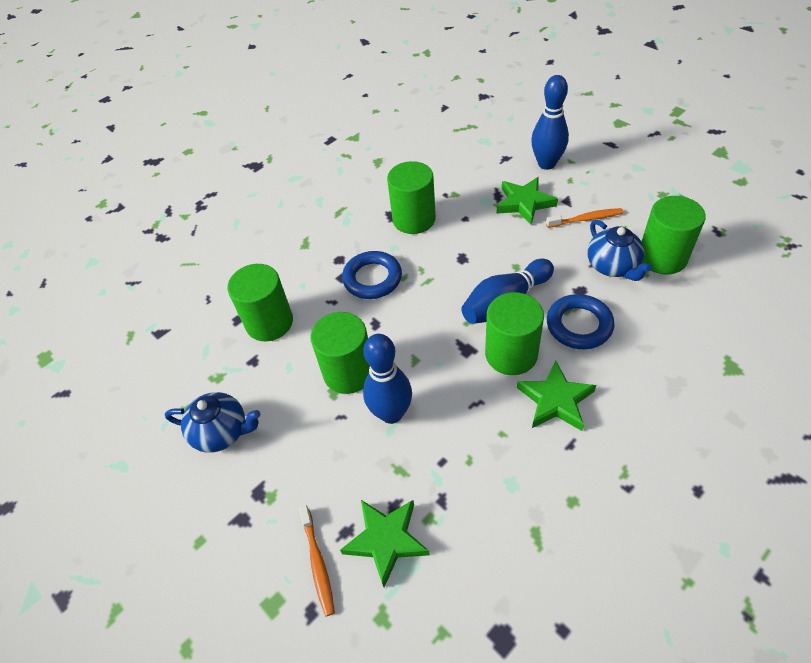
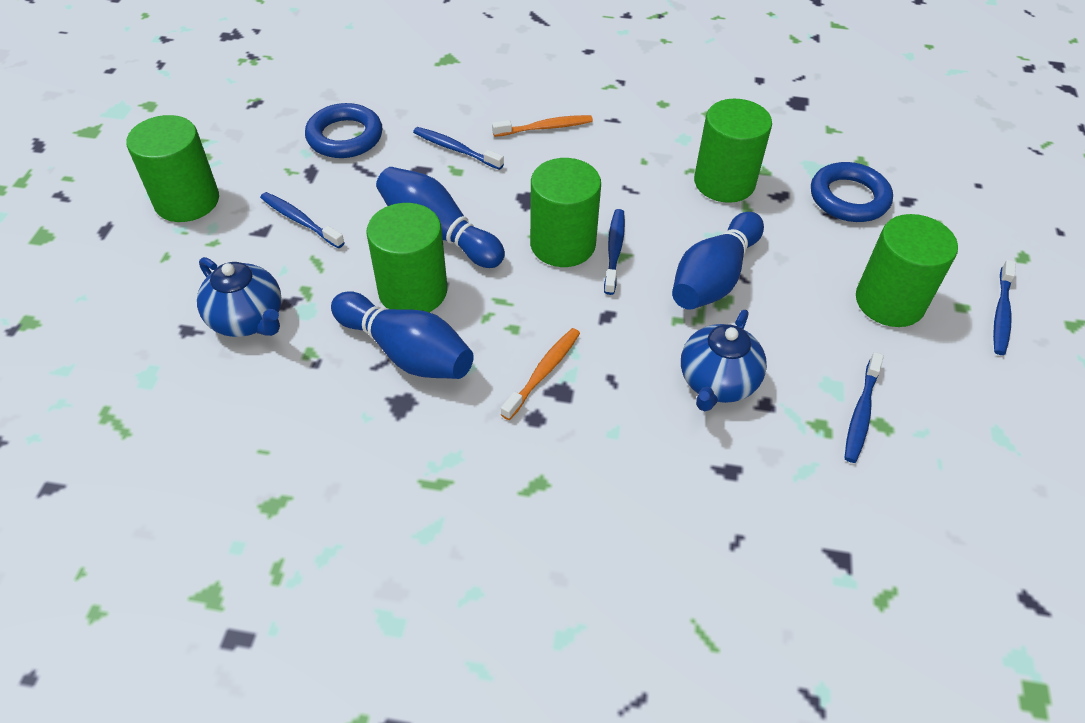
blue toothbrush: none = 0 -> [260,192,345,248] [413,127,504,170] [604,209,625,295] [844,352,884,463] [993,260,1016,355] = 5
green star: [340,500,430,587] [496,177,558,225] [517,360,596,431] = 3 -> none = 0

